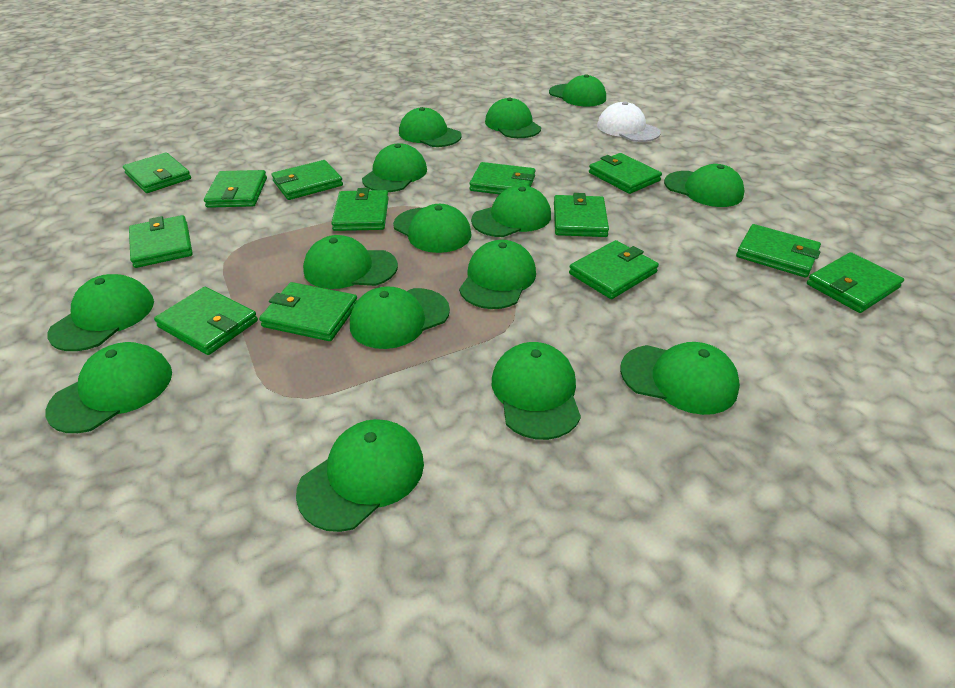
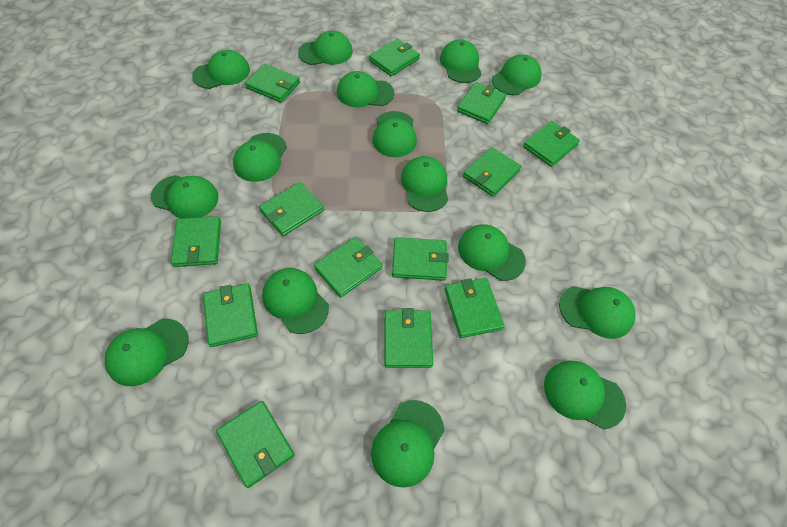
white cap: [597,102,661,142] = 1 -> none = 0

